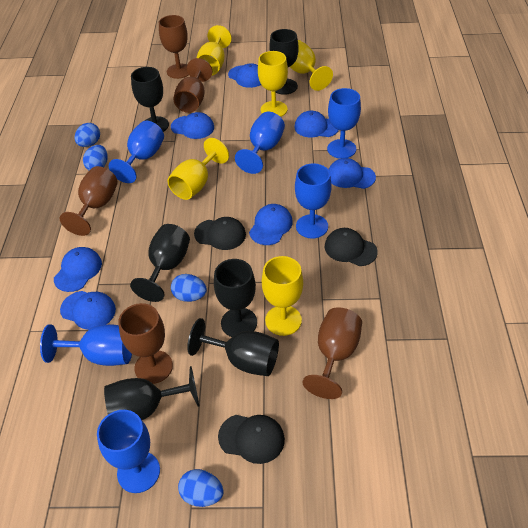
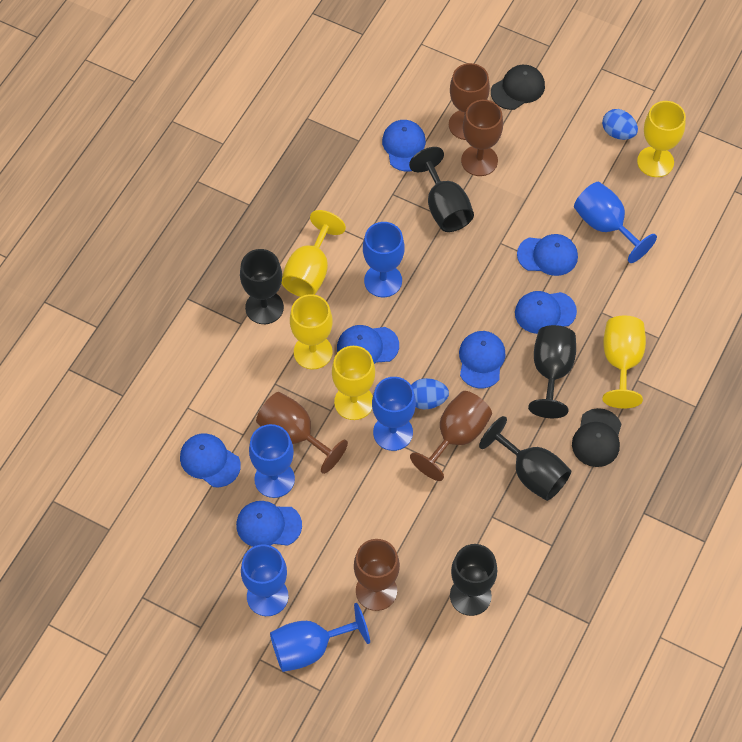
black cap: [194,217,246,250] [218,415,285,464] [325,228,378,266] = 3 -> [491,65,545,110] [572,408,621,467] = 2
black goblet: [104,366,199,420] [130,224,190,302] [131,67,169,132] [187,318,279,376] [214,259,257,337] [269,29,299,95] = 6 -> [240,249,284,324] [409,147,474,232] [450,544,497,616] [479,416,571,501] [528,325,576,418] = 5
blue egg: [75,123,100,147] [83,145,108,171] [171,274,207,302] [178,469,224,507] = 4 -> [411,378,449,409] [602,109,638,140] = 2

